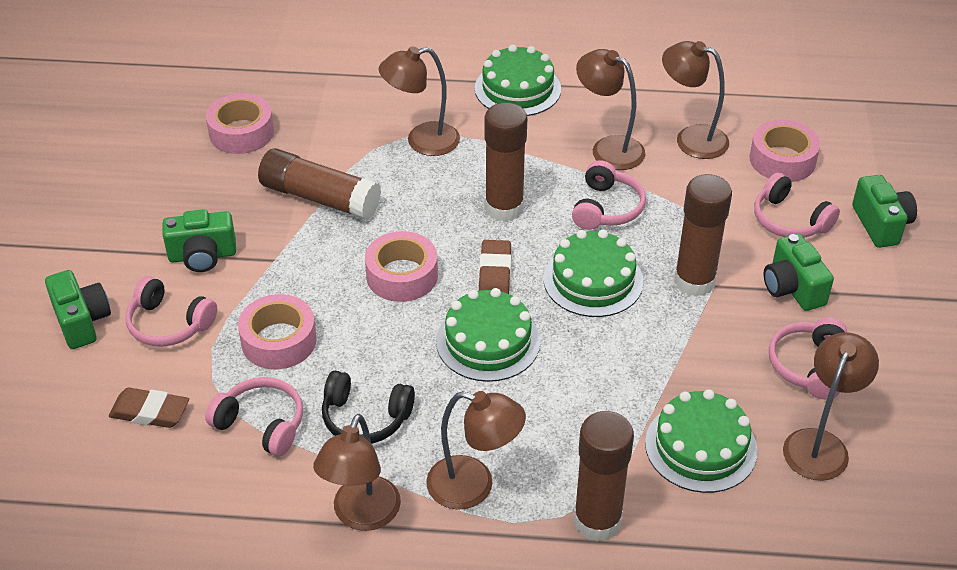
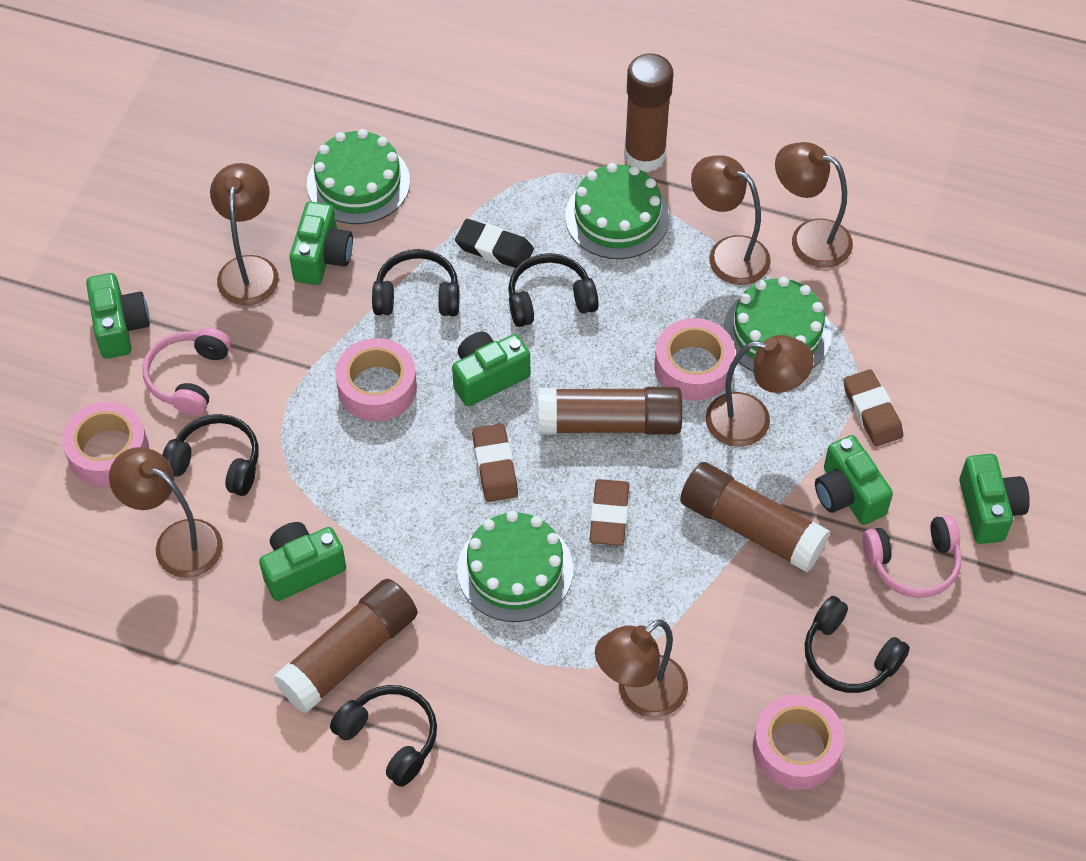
black eraser: none = 0 -> [455,219,534,268] = 1
black headphones: [322,371,415,444] = 1 -> [162,414,259,496] [330,685,437,787] [372,249,459,316] [508,253,599,327] [805,596,910,693] = 5
brown eraser: [109,387,189,428] [479,240,511,294] = 2 -> [472,423,518,502] [589,479,629,546] [843,369,903,447] = 3
green camera: [45,270,111,349] [163,209,236,272] [763,234,834,311] [852,175,917,248] = 4 -> [86,273,150,359] [259,522,346,601] [289,202,353,285] [452,332,530,407] [815,435,893,525] [959,454,1030,544] = 6
pink headphones: [125,276,217,347] [205,377,303,456] [572,160,646,230] [754,172,840,238] [769,317,847,399] = 5 -> [142,328,231,416] [862,515,962,598] = 2

